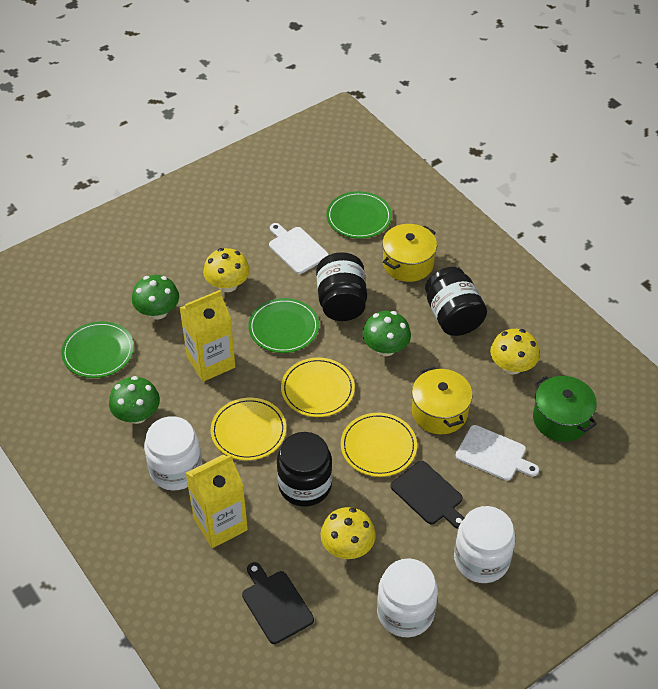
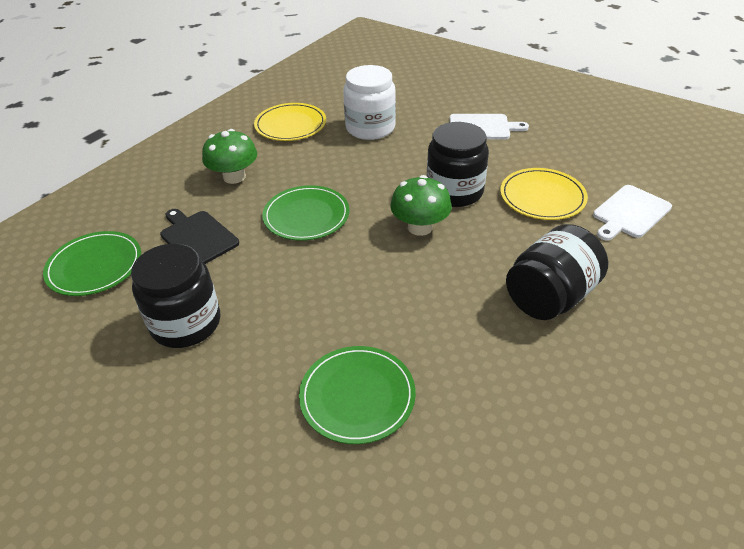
black cutting board: [242,562,314,644] [390,461,464,529] = 2 -> [160,209,239,264] = 1
green mushroom: [109,376,160,424] [132,275,179,320] [363,311,411,356] = 3 -> [202,129,257,184] [390,175,452,236] = 2
green pot: [533,376,597,442] = 1 -> none = 0
white jar: [144,416,202,491] [377,558,438,637] [454,506,516,583] = 3 -> [343,65,396,140] = 1
yellow carton: [180,290,235,382] [186,454,248,548] = 2 -> none = 0
yellow mushroom: [203,248,250,292] [321,507,376,559] [490,329,540,375] = 3 -> none = 0
yellow plate: [211,398,286,460] [281,357,355,417] [341,413,417,477] = 3 -> [254,103,326,141] [500,168,588,220] = 2
yellow pot: [382,224,437,282] [412,367,473,434] = 2 -> none = 0

